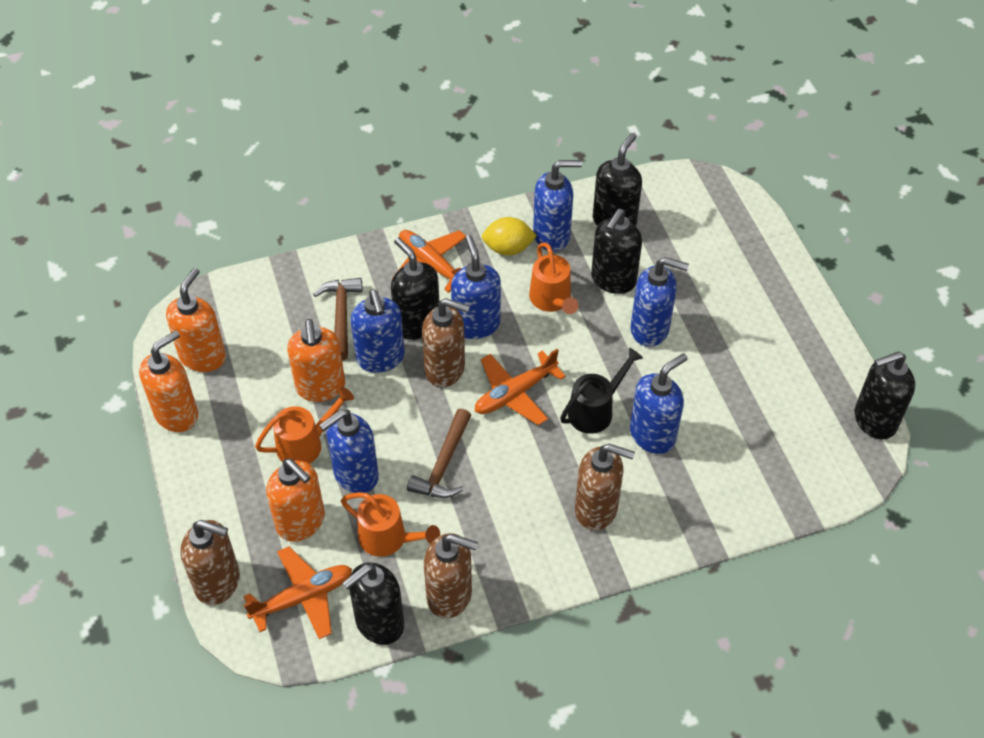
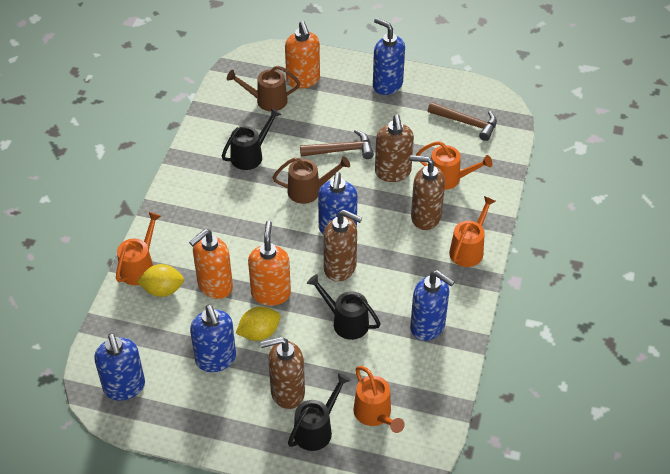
black soap dispenser: [343,562,404,645] [391,237,439,340] [591,209,642,294] [593,133,642,226] [855,351,915,440] = 5 -> none = 0
black watering can: [560,348,643,434] = 1 -> [222,108,281,170] [288,373,351,451] [307,274,381,340] = 3
blue soap dispenser: [319,409,379,493] [350,289,405,373] [451,235,501,339] [533,160,582,252] [630,353,688,454] [631,257,689,347] = 6 -> [94,333,145,401] [190,304,236,372] [318,172,358,235] [373,18,405,95] [410,270,455,341] = 5
brown watering can: none = 0 -> [227,65,300,111] [273,156,350,204] = 2
orange plane: [244,546,352,639] [392,230,466,293] [475,349,566,425] = 3 -> none = 0
orange soap dispenser: [139,331,198,432] [166,268,226,372] [266,459,325,542] [287,319,345,402] = 4 -> [189,229,233,299] [248,221,291,306] [285,21,320,89] = 3
orange watering can: [255,387,354,464] [341,492,440,557] [529,242,579,314] = 3 -> [116,212,161,285] [353,366,405,433] [416,141,492,190] [449,196,495,267] = 4
yellow lemon: [482,217,537,256] = 1 -> [137,264,184,297] [236,306,280,341] = 2

